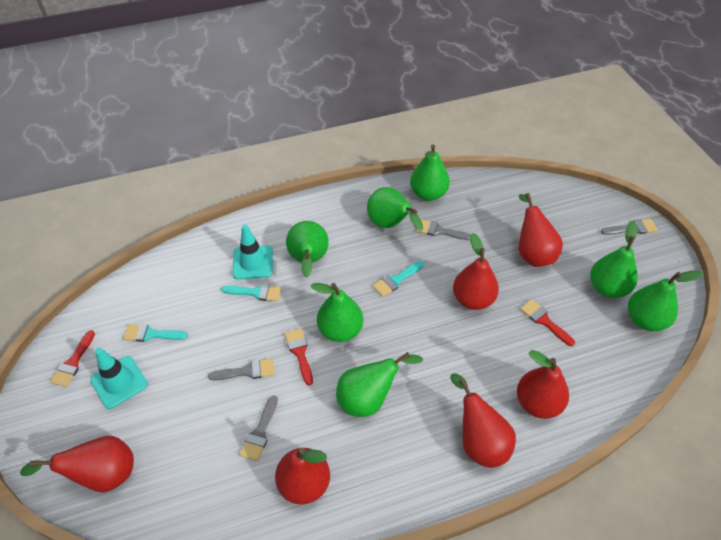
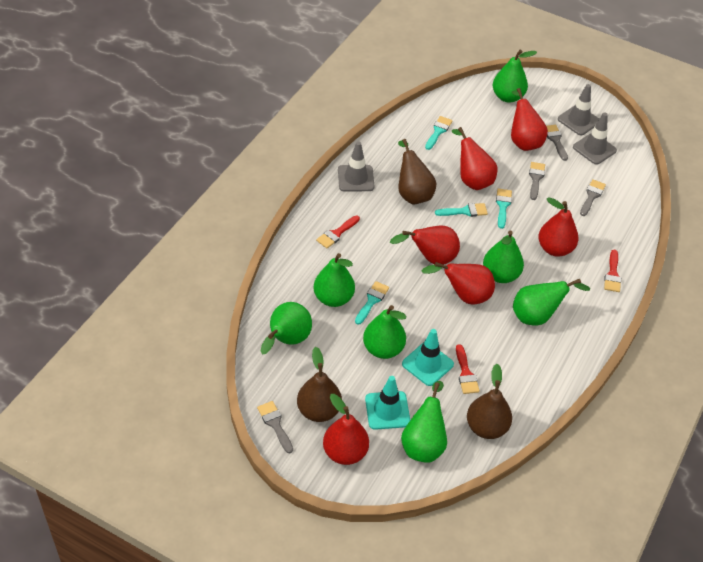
brown pear: none = 0 -> [297,347,342,422] [398,139,436,205] [467,364,512,439] = 3
grey traffic cone: none = 0 -> [338,142,374,192] [558,84,599,135] [573,113,617,165] = 3
turquoise brush: [123,324,188,342] [221,284,281,302] [373,261,424,297] = 3 -> [355,281,389,324] [425,116,453,150] [435,203,488,217] [496,188,512,229] = 4

